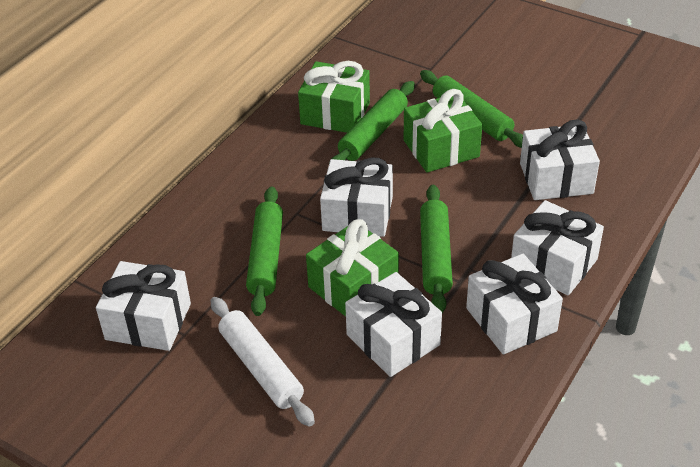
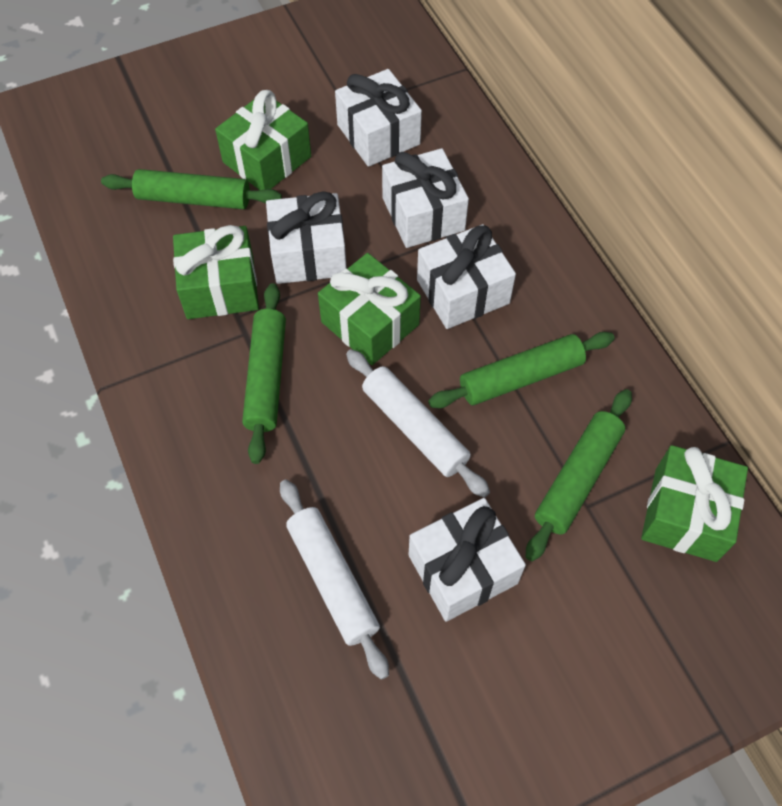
green gift: [298,61,370,133] [306,219,399,317] [404,89,482,173] = 3 -> [173,225,259,319] [215,90,311,190] [318,253,421,365] [641,445,748,562] = 4
white gift: [96,261,191,351] [320,157,393,237] [345,272,442,377] [466,254,563,355] [511,200,604,296] [520,119,600,200] = 6 -> [266,191,347,284] [335,69,422,167] [382,148,469,248] [409,498,526,622] [417,224,516,329] = 5
white rolling pin: [210,297,315,427] = 1 -> [280,479,389,680] [346,349,490,498] = 2

